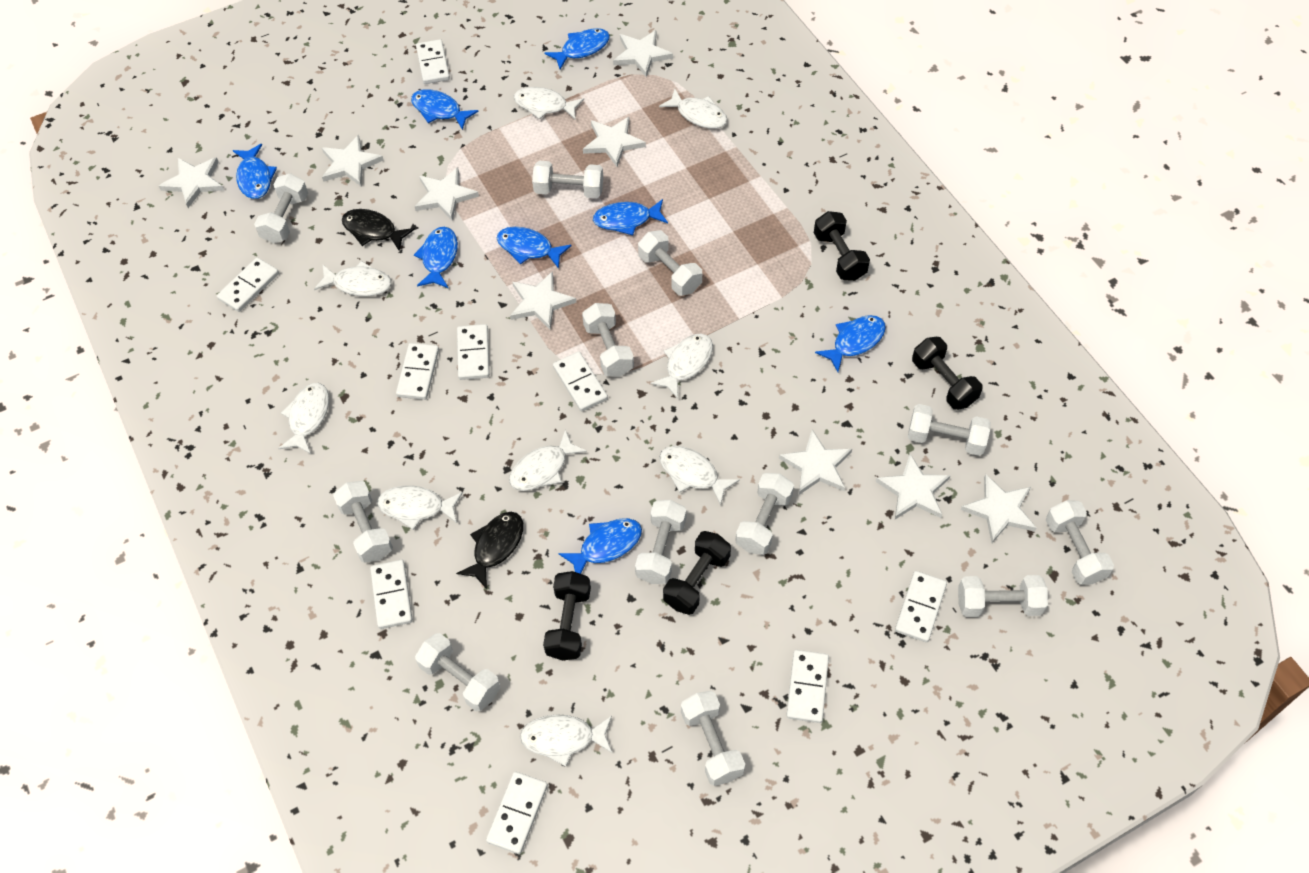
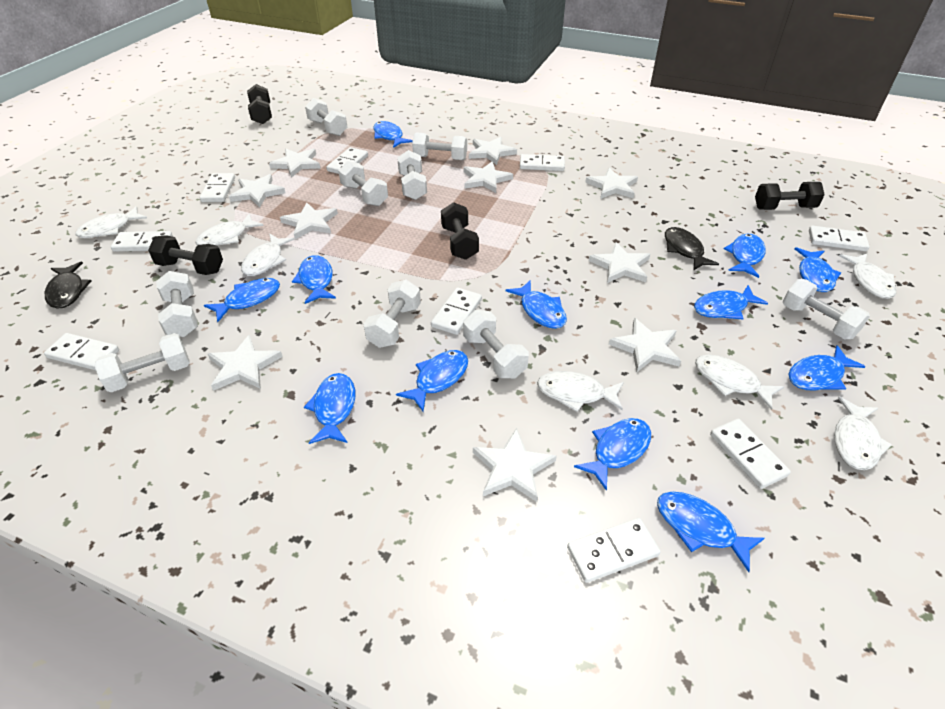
blue fish: [233,144,277,199] [411,89,479,130] [414,227,458,288] [497,227,572,269] [544,28,610,70] [558,518,642,574] [593,199,668,235] [815,315,886,372] = 8 -> [204,278,280,322] [292,255,336,304] [304,373,355,444] [373,121,413,148] [396,350,468,411] [506,280,567,329] [574,418,651,491] [657,492,765,572] [694,285,768,319] [724,234,765,278] [789,345,866,391] [795,247,841,292] = 12
white dumbbell: [254,173,308,243] [333,481,393,563] [415,633,501,711] [532,161,603,198] [582,303,634,377] [635,500,686,584] [638,230,702,296] [681,691,745,786] [735,473,794,555] [908,404,991,456] [958,575,1048,617] [1046,500,1114,585] = 12 -> [94,333,190,392] [156,271,198,337] [305,98,347,136] [338,161,388,206] [364,279,421,348] [397,150,427,200] [412,132,467,160] [463,310,529,378] [783,279,870,339] = 9
white fish: [278,383,329,454] [314,261,392,296] [377,486,463,530] [509,429,587,491] [514,87,584,120] [520,714,612,766] [650,334,713,399] [659,89,728,129] [659,446,740,506] = 9 -> [75,206,147,238] [195,214,264,246] [241,234,294,276] [537,371,624,412] [695,355,784,410] [834,397,892,470] [839,254,896,299] = 7
white star: [159,157,224,208] [322,135,384,186] [414,167,479,220] [510,271,576,330] [583,117,646,167] [613,30,673,77] [779,430,852,495] [875,454,951,519] [961,474,1037,543] = 9 -> [208,334,283,391] [229,174,286,207] [269,149,320,178] [280,202,338,239] [464,161,513,193] [469,137,517,165] [473,428,557,502] [585,168,638,199] [589,242,650,283] [609,318,681,372] = 10

